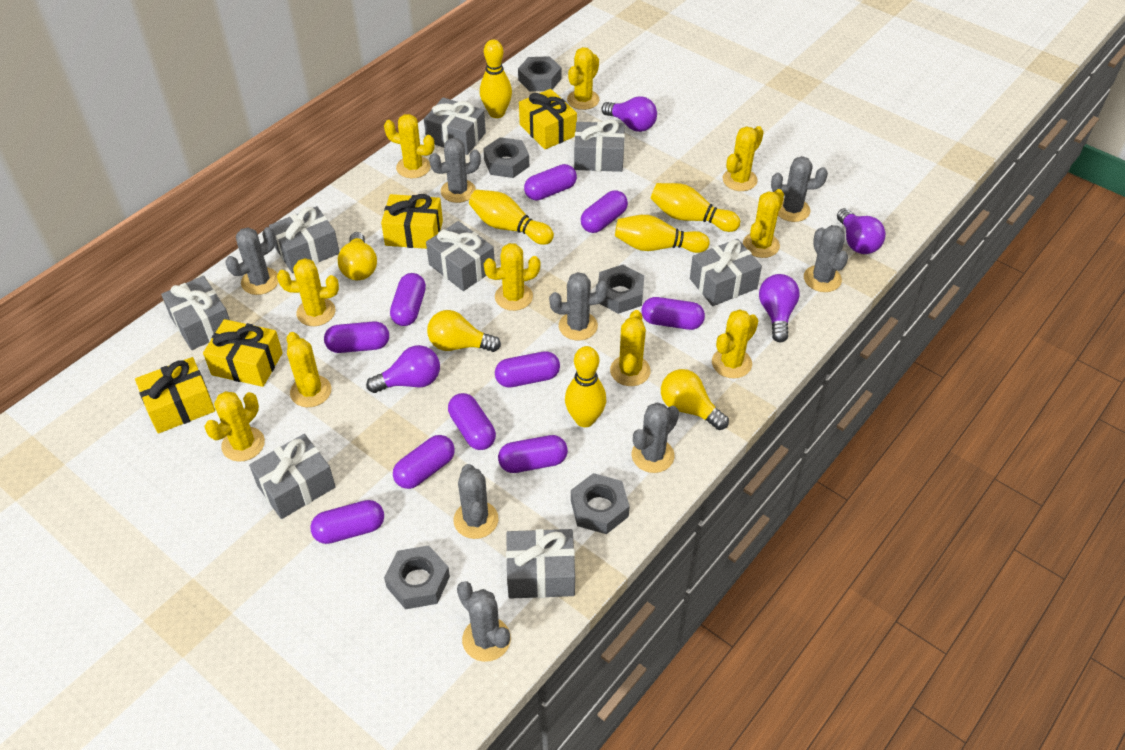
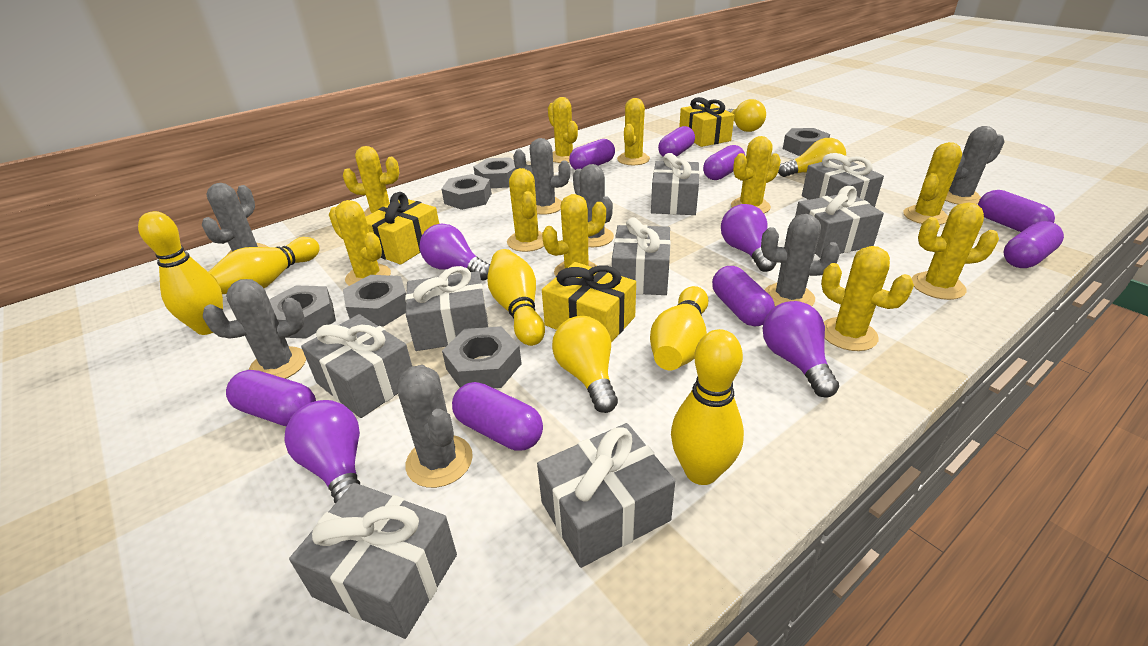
grey cactus: [225,227,278,295] [429,138,481,203] [454,464,499,539] [457,581,511,662] [549,272,608,341] [631,402,679,473] [771,156,828,222] [804,225,848,292] = 8 -> [202,183,268,255] [203,279,306,379] [398,365,473,488] [513,138,571,215] [573,164,614,247] [761,214,840,306] [945,126,1005,205] = 7
grey nut: [384,546,450,609] [483,137,529,178] [518,56,561,92] [571,473,630,534] [598,265,644,314] = 5 -> [269,286,336,339] [343,275,406,326] [442,174,492,210] [442,326,522,388] [473,157,516,188] [783,128,830,156] = 6
purple capsule: [310,500,384,544] [324,321,389,353] [390,273,426,326] [393,435,455,489] [448,393,496,450] [495,351,560,387] [498,435,568,473] [524,164,577,201] [581,190,628,233] [642,297,705,330] = 10 -> [226,370,316,426] [452,382,543,451] [569,139,615,170] [658,126,695,157] [703,145,745,180] [712,266,775,326] [978,190,1055,232] [1003,221,1064,268] = 8
yellow gift: [135,357,215,434] [203,319,283,387] [381,194,443,249] [519,89,577,149] = 4 -> [365,192,439,265] [542,262,636,342] [679,97,734,147] = 3

